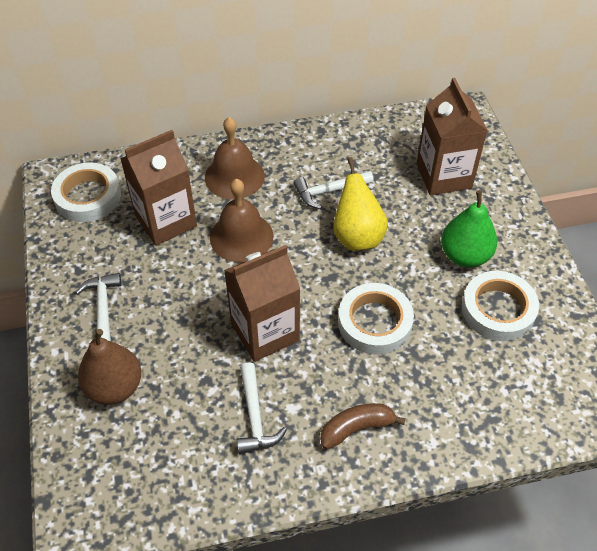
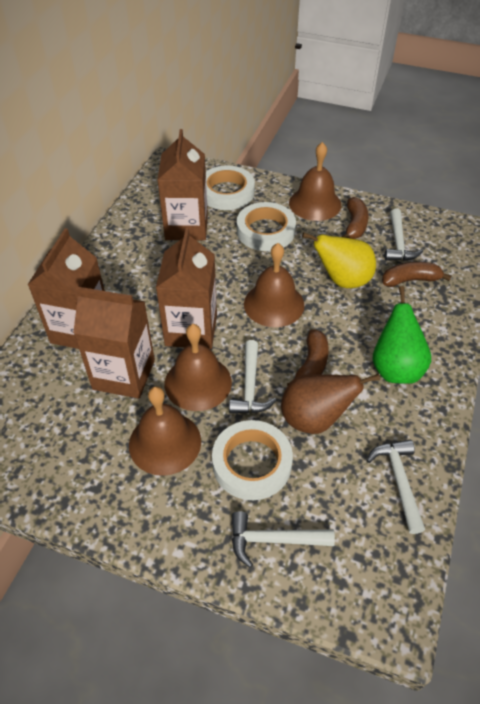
brown banana: [320,403,406,450] = 1 -> [287,329,329,386] [342,197,369,239] [382,262,452,287] = 3
brown bell: [205,117,265,200] [210,179,274,262] = 2 -> [129,386,201,476] [165,324,232,411] [244,243,305,327] [289,142,341,221] = 4
brown carton: [120,130,197,246] [224,245,301,362] [417,78,488,195] = 3 -> [28,228,105,349] [73,287,155,398] [156,228,217,349] [157,129,208,241] = 4
white hammer: [75,273,122,341] [237,362,287,454] [294,171,373,209] = 3 -> [229,340,276,413] [232,511,335,568] [366,440,425,534] [384,208,423,261] = 4

